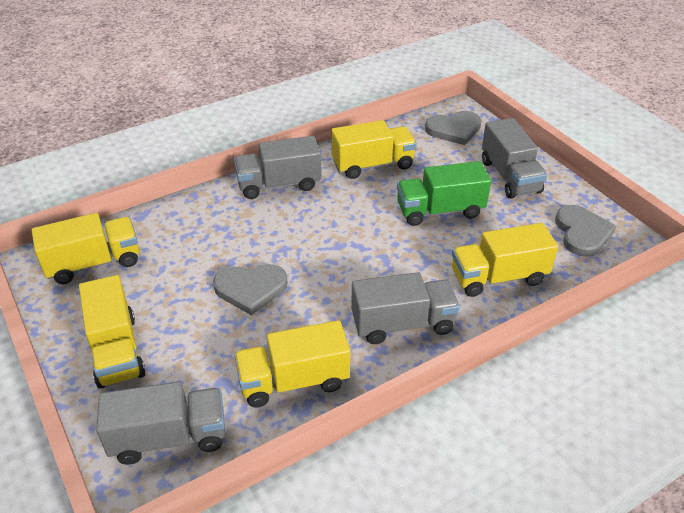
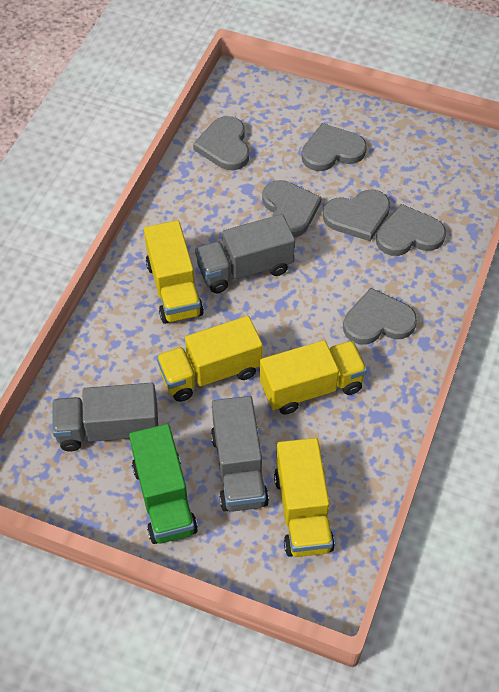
grey heart: [213,264,287,315] [425,111,482,145] [555,205,616,257] = 3 -> [193,116,249,170] [262,180,322,238] [302,123,367,171] [323,190,390,241] [343,288,417,345] [376,204,446,256] = 6
grey truck: [96,382,225,465] [234,136,321,199] [351,272,460,344] [482,118,547,199] = 4 -> [52,383,158,452] [195,214,295,293] [211,396,269,512] = 3
yellow truck: [32,213,139,284] [79,275,146,389] [234,320,350,408] [331,120,417,179] [452,223,558,297] = 5 -> [144,220,204,324] [156,316,263,402] [260,340,367,414] [274,438,335,557] = 4

